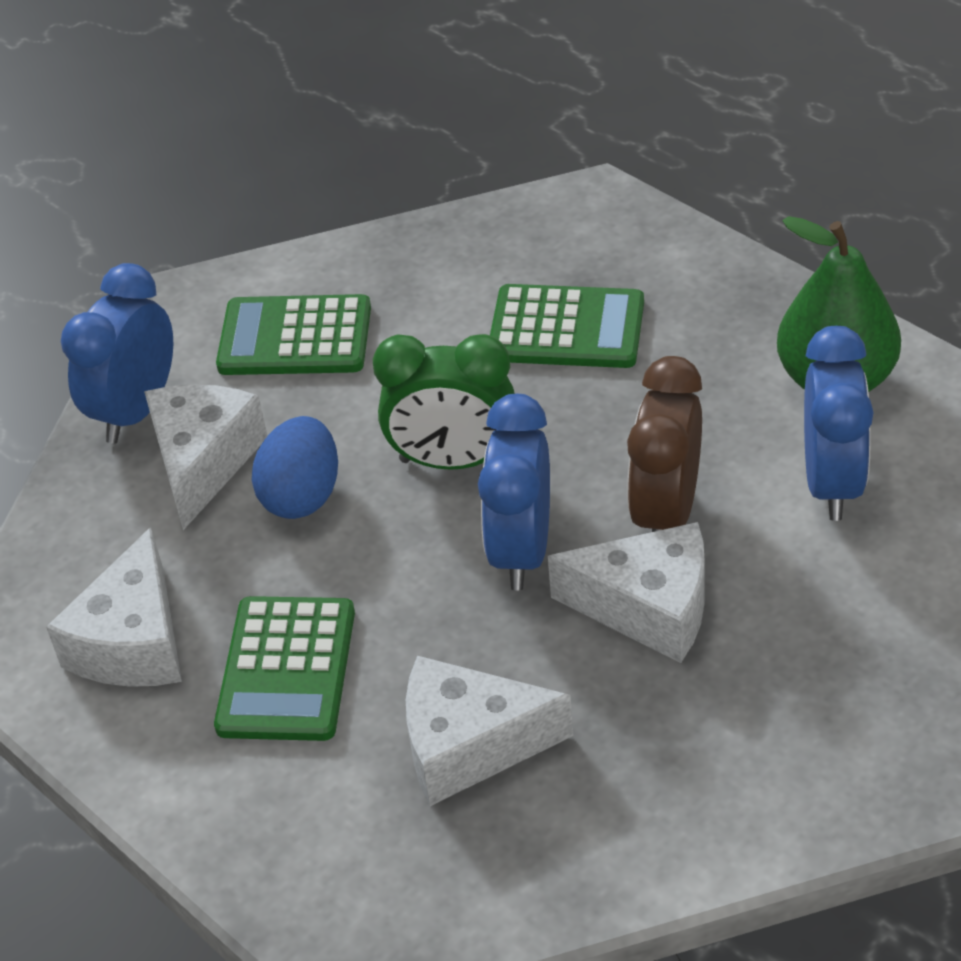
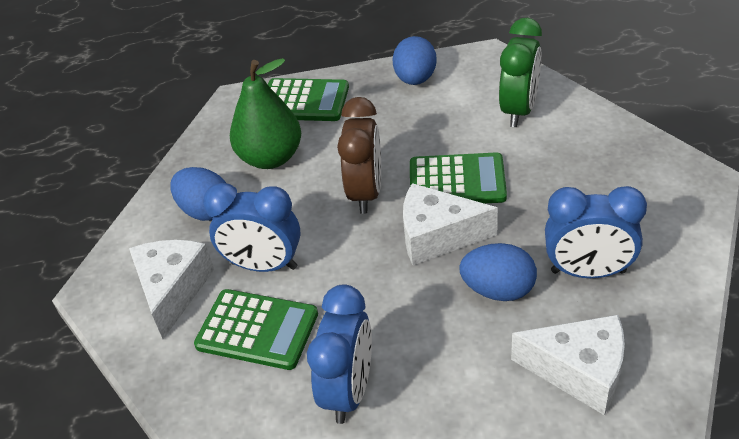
blue egg: [252,416,338,519] = 1 -> [170,167,226,221] [392,36,437,85] [459,243,537,301] = 3
white cheese: [46,527,182,687] [144,384,267,530] [406,656,573,806] [548,522,705,663] = 4 -> [129,240,214,339] [403,183,498,265] [511,315,625,415] = 3

